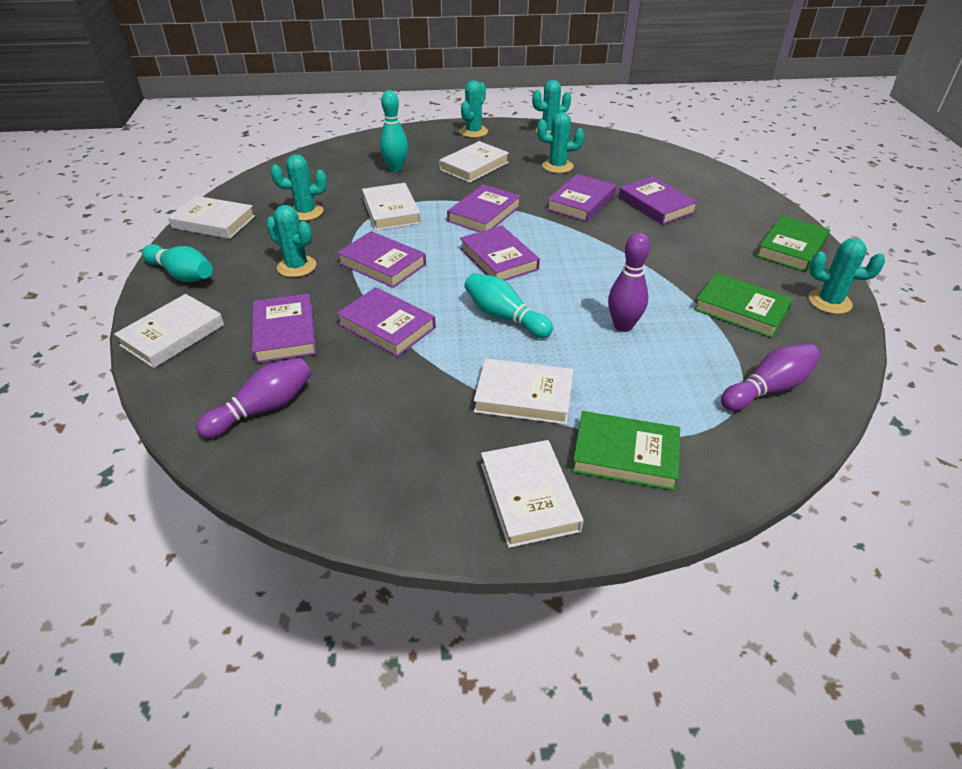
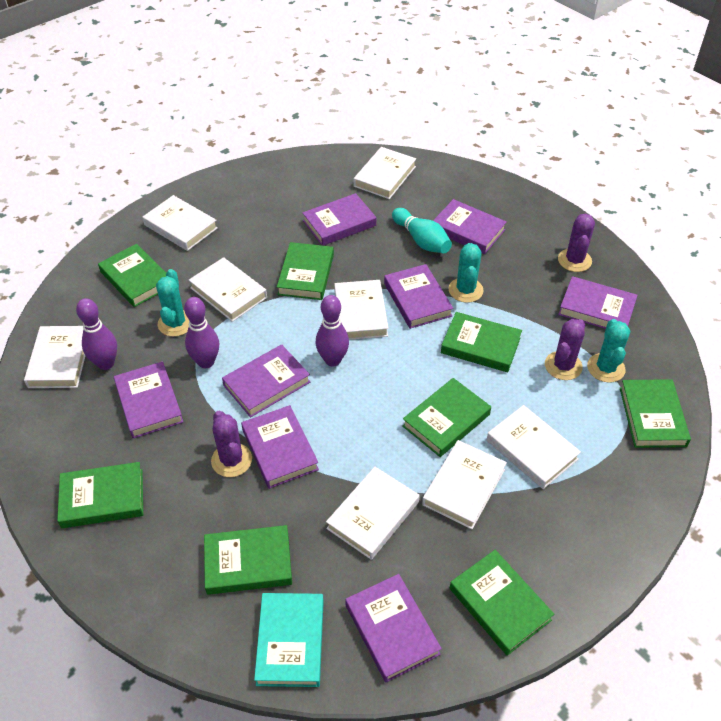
green book: [572,411,680,491] [694,273,793,338] [756,216,830,272] = 3 -> [57,462,143,528] [98,244,166,307] [204,525,292,595] [277,242,334,300] [402,378,491,457] [441,312,522,372] [450,550,554,656] [620,379,691,448] = 8
purple book: [252,294,316,363] [336,287,436,357] [337,231,426,288] [447,184,521,232] [460,226,540,281] [547,174,616,222] [619,176,698,225] = 7 -> [114,361,183,439] [222,344,310,417] [241,405,319,489] [302,193,376,246] [345,574,442,682] [384,264,453,329] [433,199,506,254] [558,276,638,329] = 8
purple cactus: none = 0 -> [211,411,252,477] [545,319,585,380] [558,213,595,272] = 3
turquoise book: none = 0 -> [254,593,324,687] = 1
turquoise bowling pin: [142,244,213,282] [380,90,408,172] [464,273,553,338] = 3 -> [392,208,452,253] = 1
turquoise cactus: [266,205,316,277] [271,154,327,221] [459,80,488,138] [532,80,571,133] [537,112,584,173] [808,238,885,314] = 6 -> [156,269,189,337] [449,243,484,303] [587,319,630,382] = 3
white book: [114,294,224,368] [168,196,255,239] [362,183,421,231] [439,141,509,183] [474,358,574,424] [481,440,584,548] = 6 -> [24,326,86,388] [143,195,218,251] [189,257,267,322] [326,467,419,560] [334,280,389,340] [354,147,416,199] [422,440,507,529] [487,405,581,489] = 8

